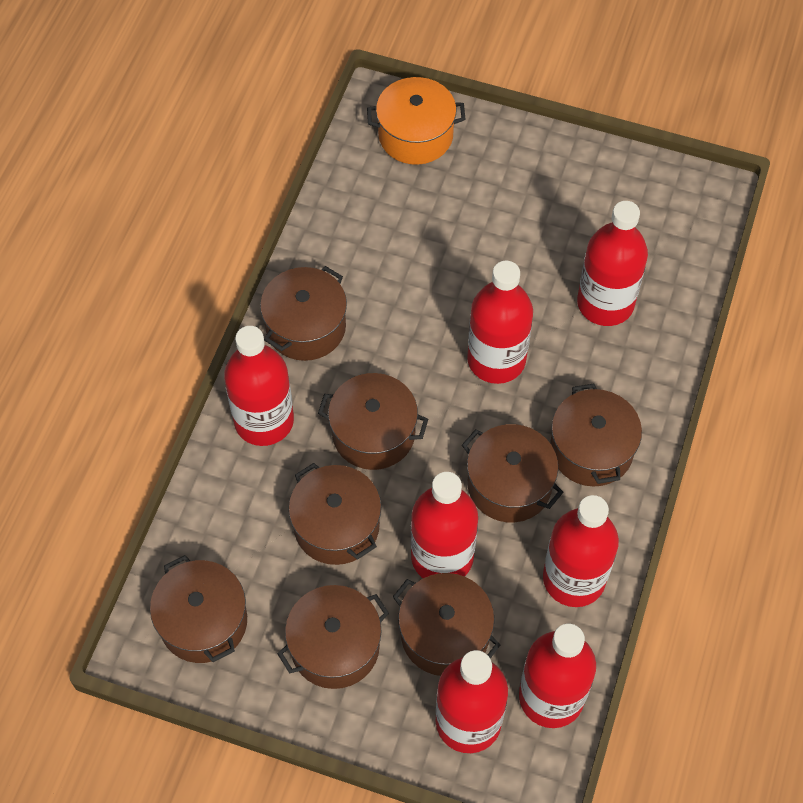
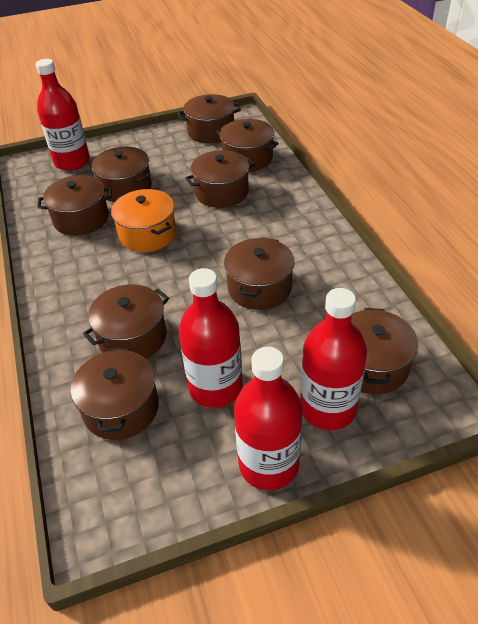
brown pot: [150,555,247,663] [260,266,347,361] [277,585,389,689] [289,463,381,565] [318,373,428,470] [393,573,500,676] [462,424,563,522] [550,384,642,487] = 8 -> [38,175,112,236] [71,347,159,440] [83,284,169,359] [92,147,152,202] [178,94,241,143] [185,150,255,208] [216,119,279,172] [224,237,295,310] [351,308,418,395] = 9
red bottle: [224,326,294,446] [411,472,478,578] [436,650,508,753] [467,261,533,384] [519,624,596,728] [543,495,619,607] [577,201,648,326] = 7 -> [36,59,90,171] [179,268,243,408] [234,347,303,490] [300,288,367,430] = 4

